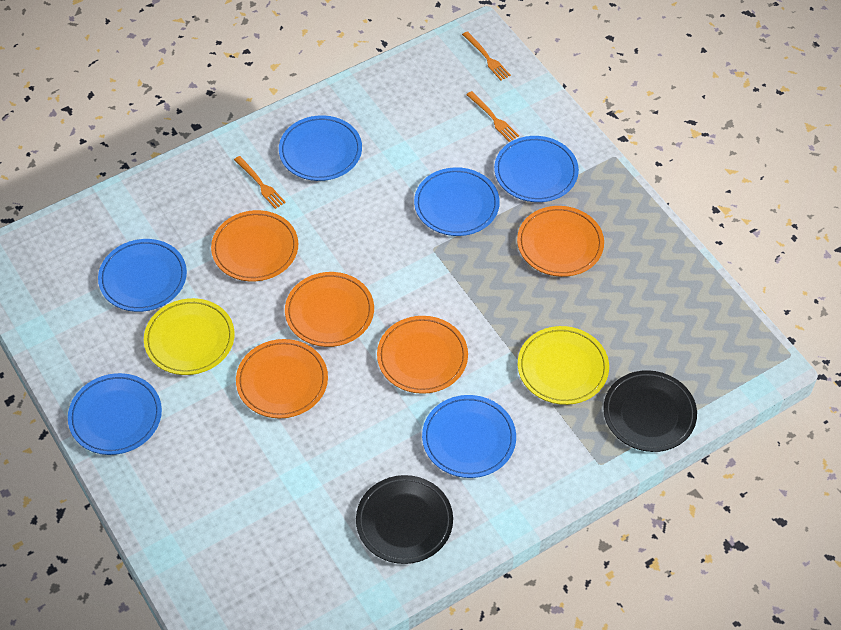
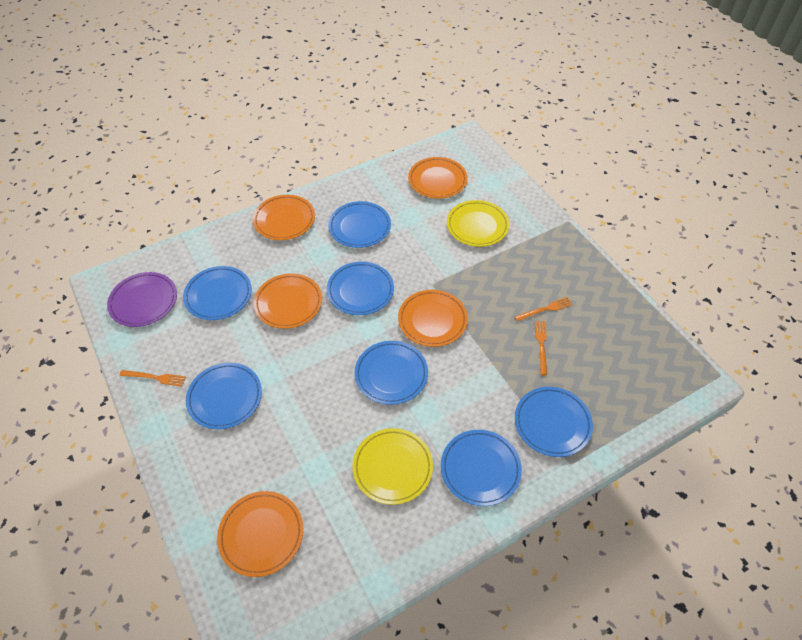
black plate: [356,475,453,564] [603,370,697,452] = 2 -> none = 0
blue plate: [68,373,162,455] [98,239,187,312] [279,115,362,181] [414,167,500,236] [422,395,516,478] [494,136,579,202] = 6 -> [183,266,252,320] [186,363,262,429] [327,262,394,315] [328,201,391,248] [355,341,428,405] [441,430,522,506] [515,387,593,457] = 7
purple plate: none = 0 -> [107,272,177,327] = 1

